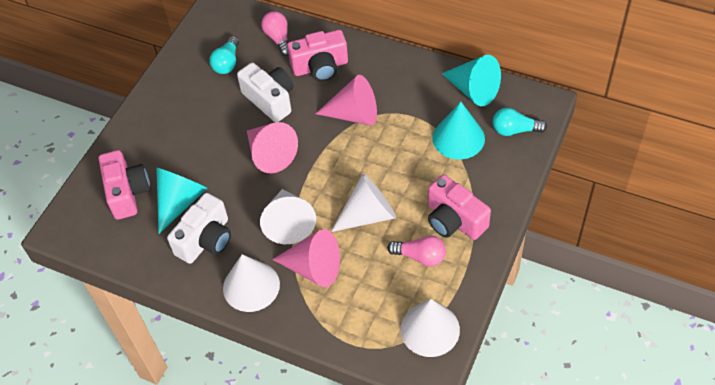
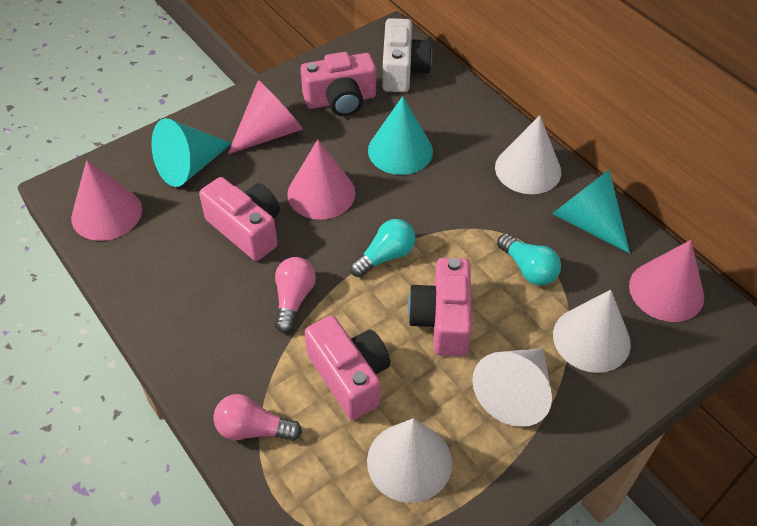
pink camera: [99,150,150,220] [287,30,348,82] [428,175,491,240] = 3 -> [199,177,280,261] [301,52,376,116] [305,316,390,420] [408,258,472,356] = 4
pink cone: [247,122,298,173] [272,229,340,287] [315,75,377,126] = 3 -> [71,160,142,241] [228,80,303,154] [287,140,356,220] [629,240,704,322] = 4
white camera: [167,193,231,264] [237,63,294,122] = 2 -> [382,18,432,92] = 1

